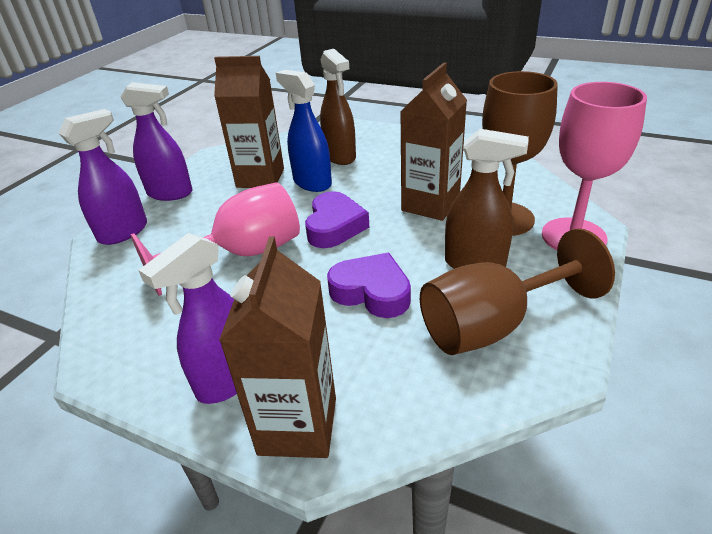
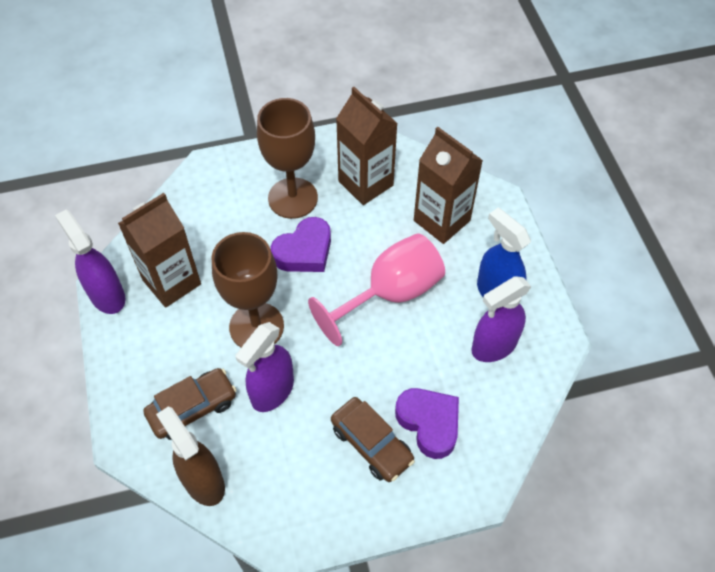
brown car: none = 0 -> [143,368,237,440] [331,397,415,482] = 2
brown spray bottle: [320,49,356,165] [445,129,529,269] = 2 -> [156,406,225,506] = 1
pink goblet: [131,183,300,296] [542,82,647,250] = 2 -> [308,233,445,346] = 1

